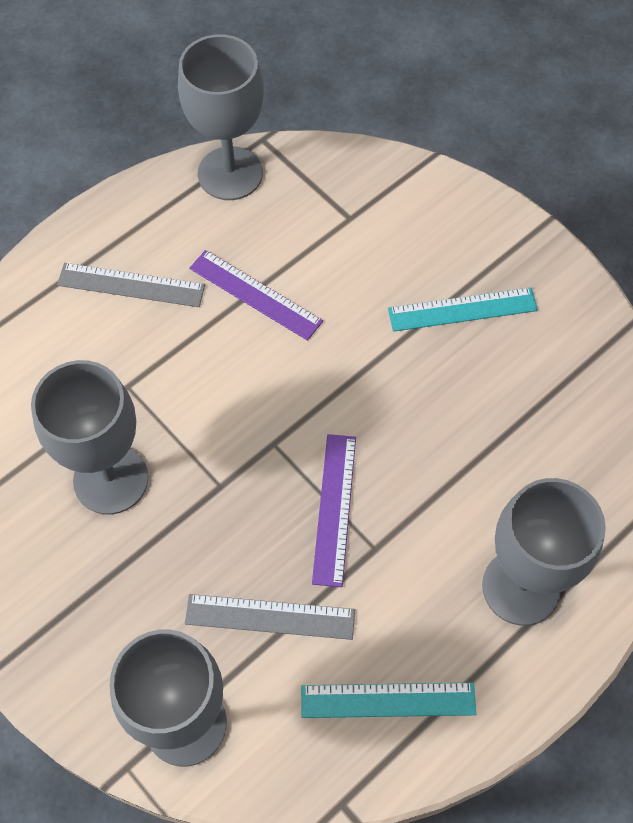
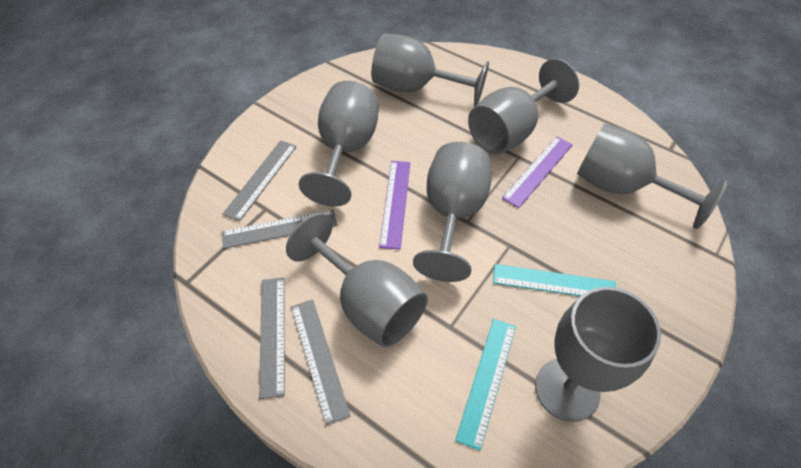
grey goblet: [31,360,149,514] [110,630,227,766] [178,34,264,200] [482,478,606,626] = 4 -> [286,213,428,347] [299,81,379,207] [371,33,489,107] [413,142,491,282] [468,58,579,154] [535,287,661,422] [577,124,727,229] = 7
grey ruler: [57,263,205,307] [185,594,355,640] = 2 -> [222,140,297,221] [222,209,337,249] [259,278,285,399] [291,299,351,425] = 4

